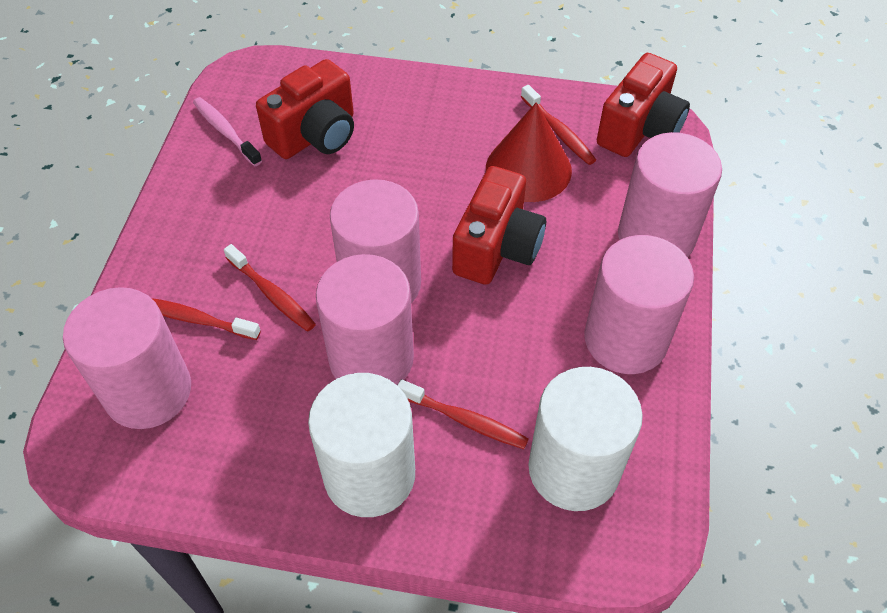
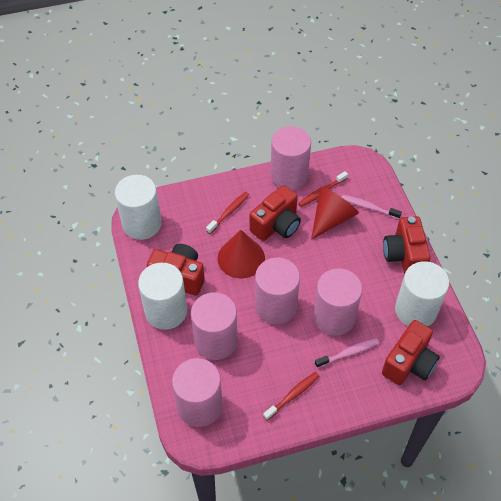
pink toothbrush: [193,97,262,166] = 1 -> [315,338,379,368] [342,195,402,219] = 2
red camera: [256,59,354,159] [452,166,546,285] [597,53,690,157] = 3 -> [147,244,205,295] [250,185,301,241] [382,320,440,385] [383,216,431,275] = 4
red cone: [486,102,572,202] = 1 -> [218,230,265,278] [311,186,359,240] = 2
red toothbrush: [152,298,261,340] [224,244,316,331] [397,379,529,449] [521,85,596,165] = 4 -> [206,192,249,234] [263,372,319,421] [298,171,348,207] = 3
white cylinder: [308,373,415,517] [528,367,643,511] = 2 -> [115,175,162,240] [138,263,187,330] [395,261,449,327] = 3

